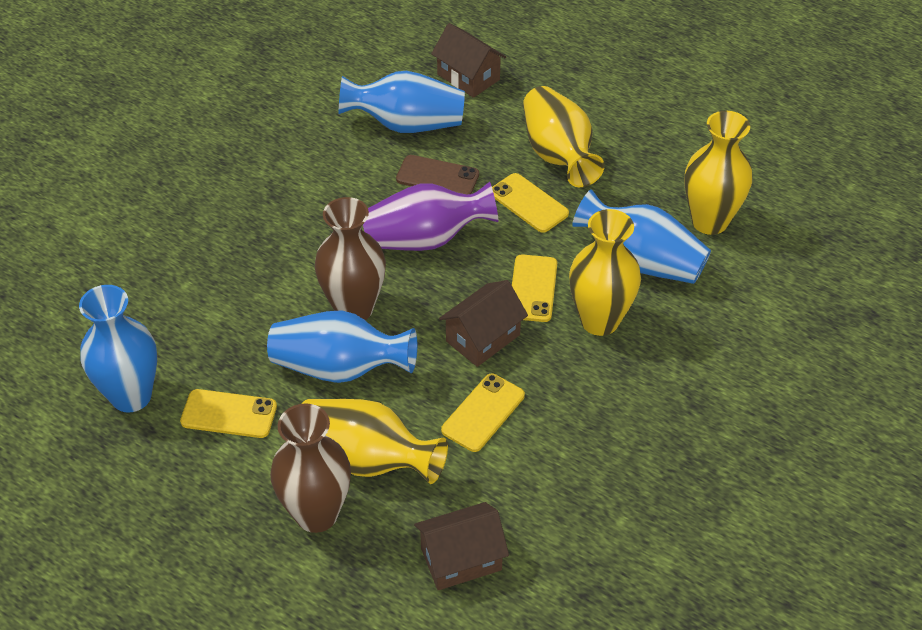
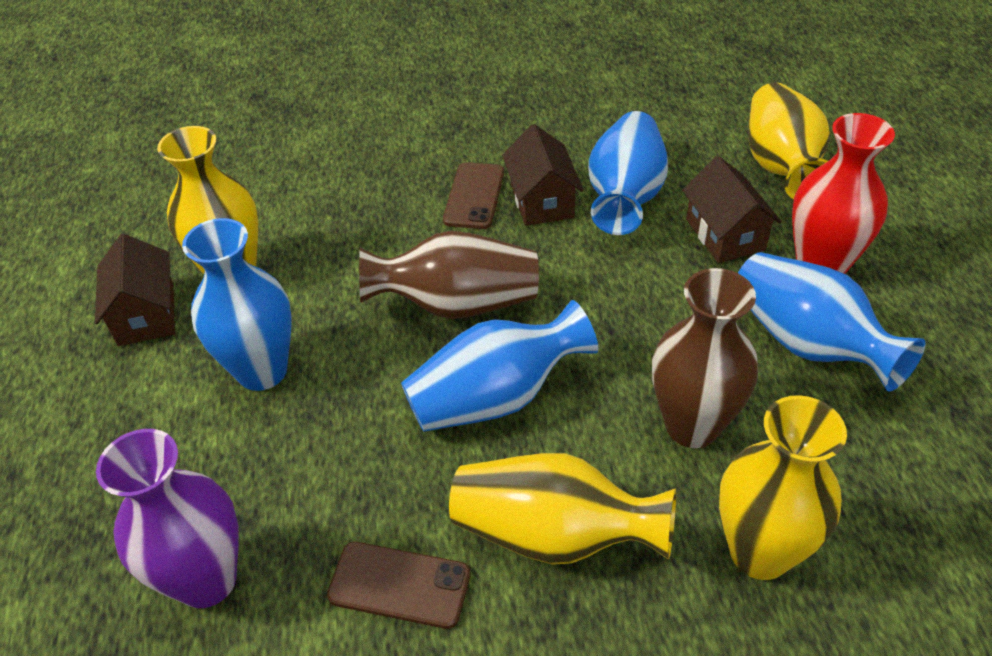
brown phone: [396,155,479,194] = 1 -> [327,542,471,629] [443,162,504,229] = 2
red vase: none = 0 -> [792,113,895,274] = 1
yellow phone: [180,389,277,438] [441,374,525,452] [492,173,569,233] [512,255,557,322] = 4 -> none = 0

